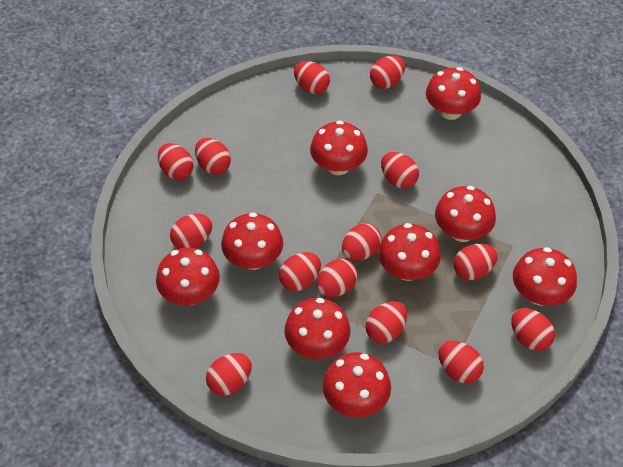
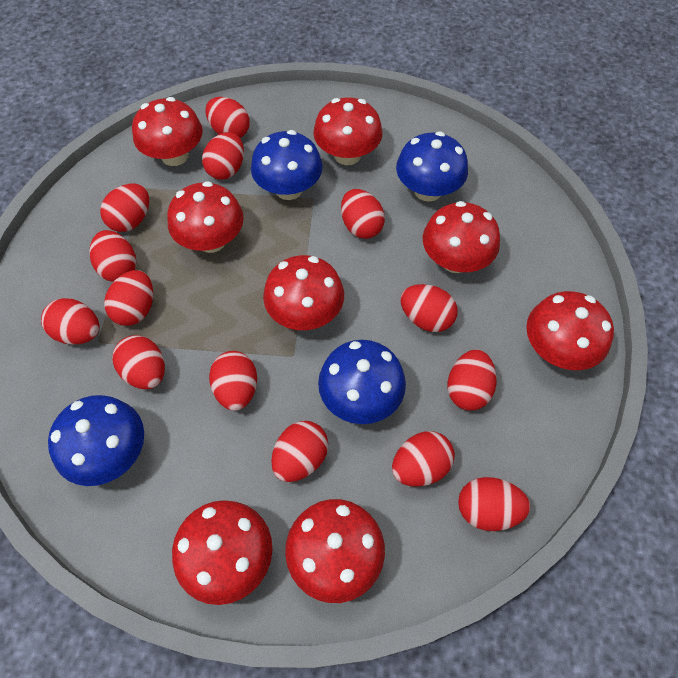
blue mushroom: none = 0 -> [48,395,144,486] [251,130,323,200] [318,340,406,424] [396,132,468,202] = 4
red mushroom: [156,248,220,305] [221,212,283,270] [284,298,350,359] [310,121,368,175] [323,352,391,417] [378,223,441,281] [426,67,481,120] [435,186,496,242] [513,247,577,306] = 9 -> [132,97,203,166] [167,181,244,253] [172,500,272,605] [263,255,344,330] [285,499,385,603] [313,97,383,165] [423,201,500,273] [526,291,614,370] = 8

